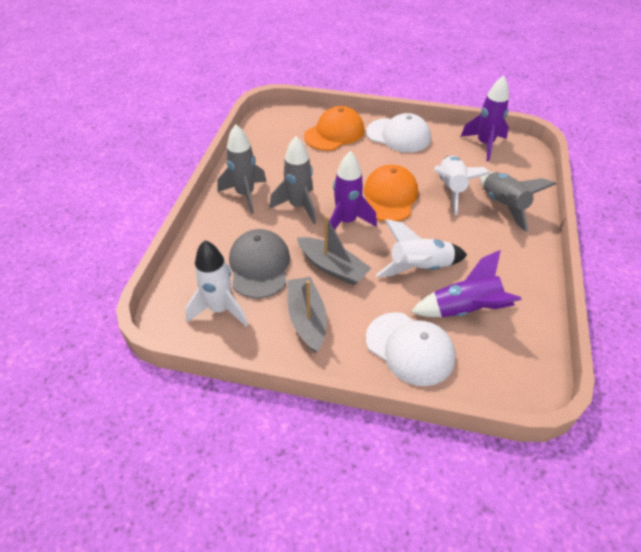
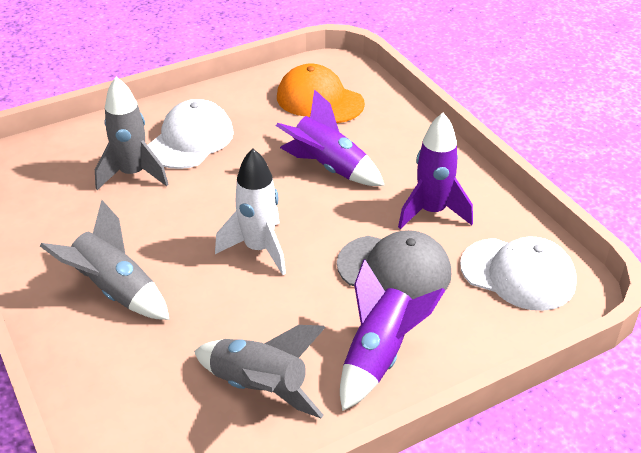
grey boat: [288,277,327,353] [297,215,371,285] = 2 -> none = 0
orange cap: [304,106,364,151] [364,165,418,222] = 2 -> [277,64,365,123] = 1
white rocket: [185,240,248,327] [376,219,467,277] [434,156,490,215] = 3 -> [215,148,286,275] = 1

